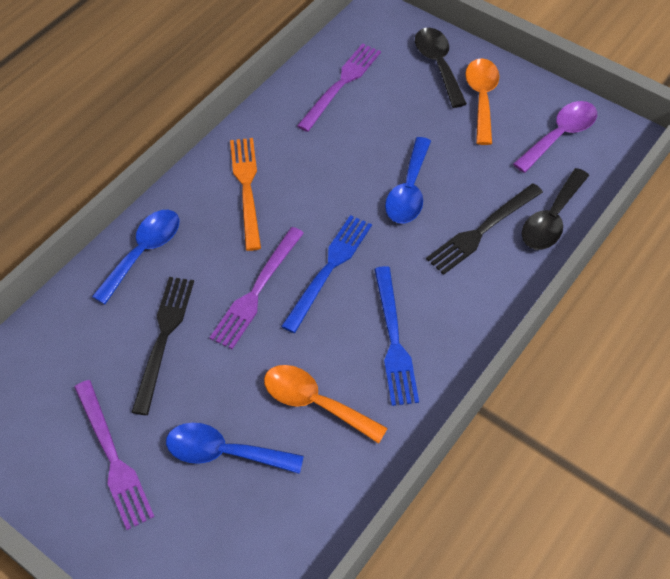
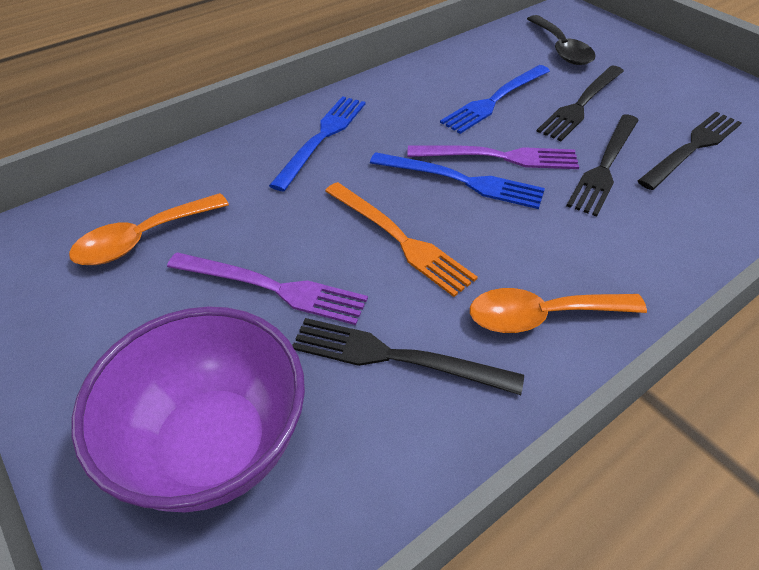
black fork: [132,277,194,415] [426,183,543,275] = 2 -> [292,318,524,395] [536,66,624,141] [567,114,639,217] [638,112,742,190] = 4
black spoon: [415,28,467,108] [522,168,589,250] = 2 -> [527,15,596,65] = 1
blue fork: [281,215,372,333] [374,266,419,406] = 2 -> [269,96,366,191] [370,152,545,209] [440,65,550,134] = 3
blue spoon: [92,210,179,305] [166,423,304,474] [385,137,431,223] = 3 -> none = 0
purple bowl: none = 0 -> [72,306,305,513] = 1
purple fork: [74,380,155,530] [209,227,304,349] [297,43,381,132] = 3 -> [167,252,368,325] [408,145,579,169] = 2
purple spoon: [513,101,597,173] = 1 -> none = 0

